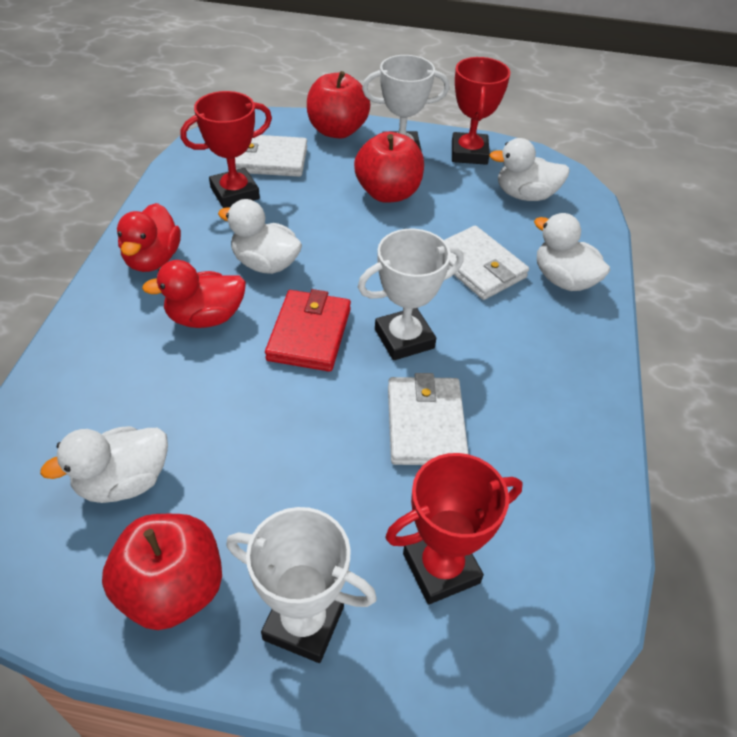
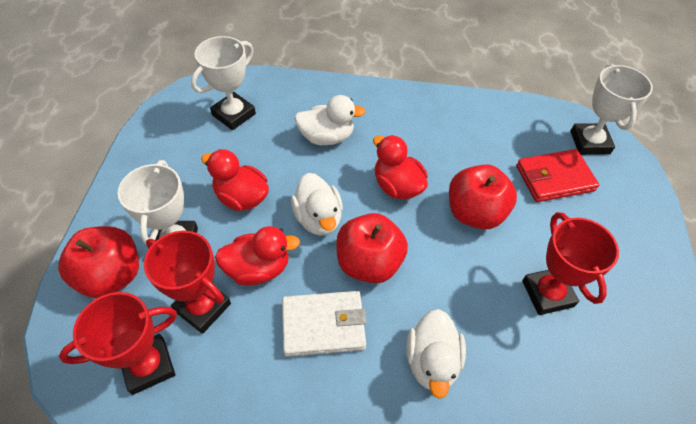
red duck: [117,203,181,272] [142,260,246,328] = 2 -> [201,149,269,211] [215,226,300,286] [373,135,428,200] = 3
white duck: [40,426,168,503] [218,199,302,274] [489,138,570,201] [534,213,610,291] = 4 -> [291,173,343,236] [294,95,366,145] [406,309,466,399] = 3
white wallet: [235,135,307,177] [388,373,468,465] [444,226,529,300] = 3 -> [282,291,366,357] = 1

